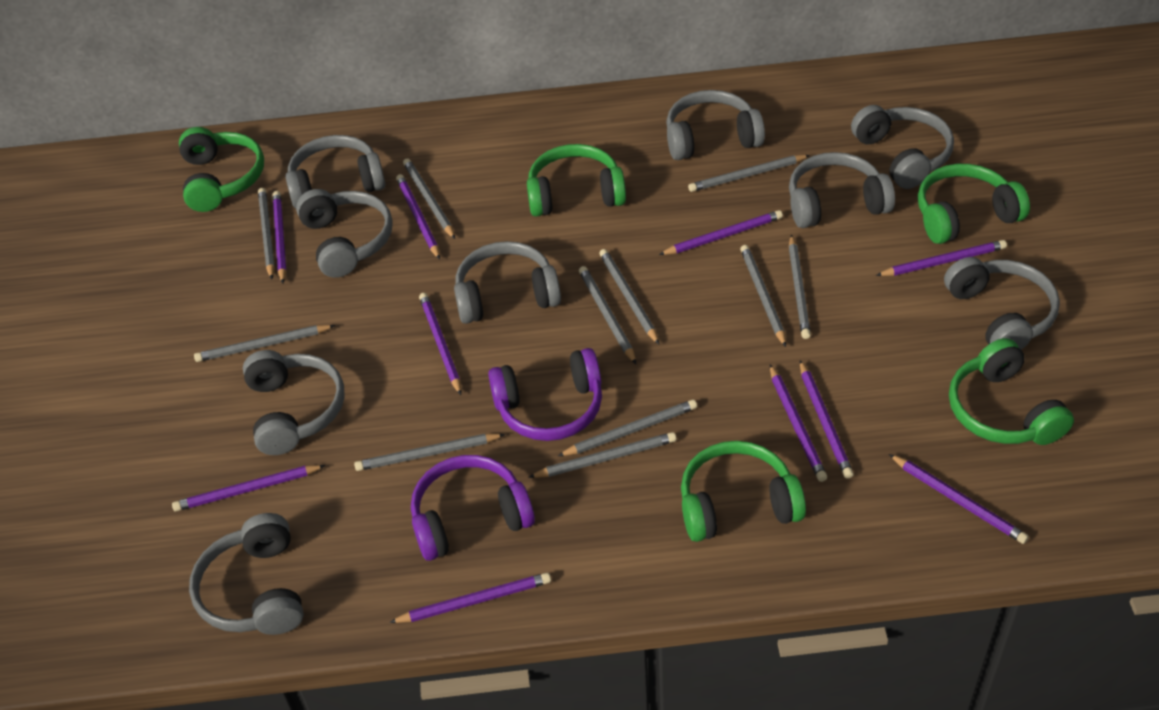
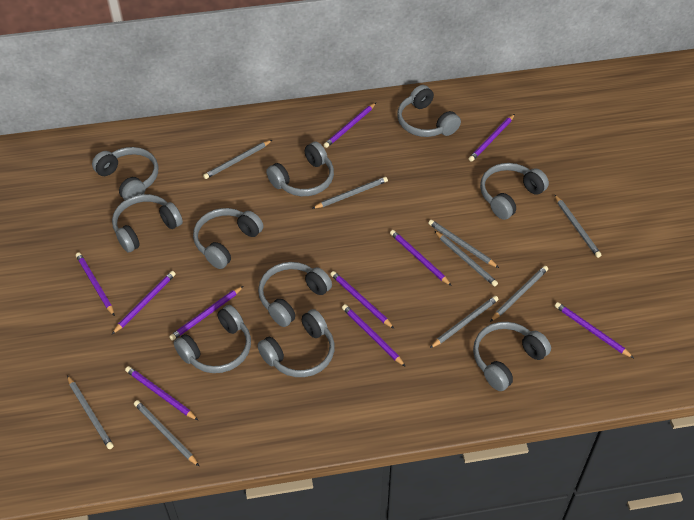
green headphones: [179,127,264,212] [527,144,626,217] [681,441,806,542] [918,164,1030,244] [949,338,1074,445] = 5 -> none = 0
grey headphones: [189,513,304,635] [243,350,345,455] [286,135,385,209] [296,189,393,278] [454,241,561,324] [666,90,765,160] [789,152,895,228] [851,105,954,189] [944,257,1060,350] = 9 -> [92,147,158,200] [112,194,183,252] [174,305,251,373] [193,208,264,269] [257,309,335,377] [258,262,332,327] [266,141,334,196] [397,85,461,137] [473,322,551,391] [480,163,549,220] = 10
grey pencil: [194,325,335,362] [258,188,275,279] [354,434,505,471] [403,158,455,239] [528,432,676,478] [558,400,697,456] [579,266,636,364] [599,249,659,344] [688,155,810,192] [740,245,786,347] [789,235,811,339] = 11 -> [67,376,114,449] [134,400,199,466] [203,140,272,179] [312,177,388,209] [428,220,499,268] [430,296,499,348] [435,231,498,286] [490,266,548,322] [554,194,601,258] = 9
purple headphones: [411,455,535,561] [488,348,602,441] = 2 -> none = 0

